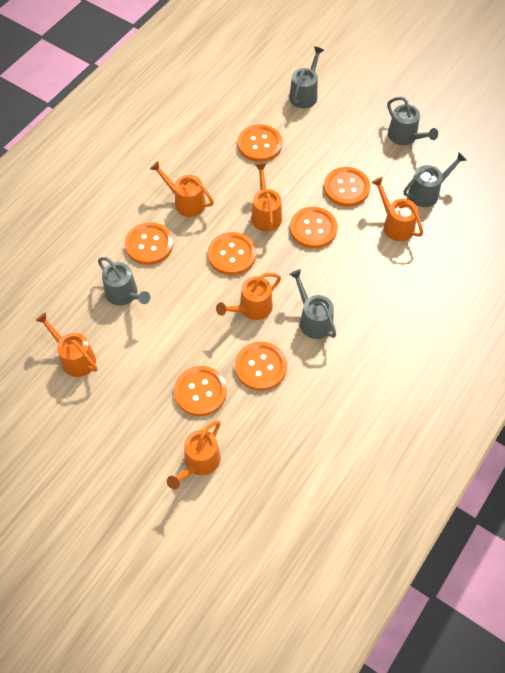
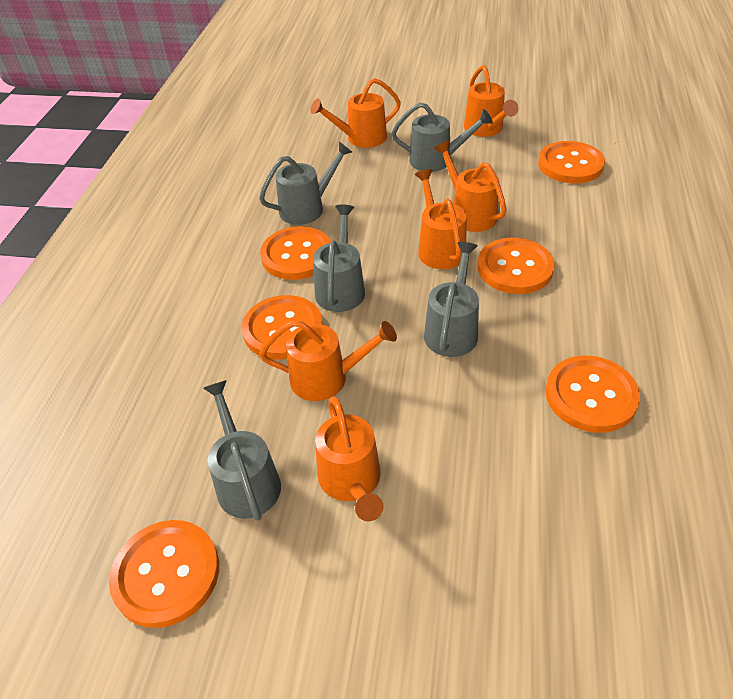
orange button: [125,222,173,265] [174,366,227,416] [208,232,256,275] [235,342,287,391] [238,124,282,162] [290,207,338,249] [324,167,370,207] = 7 -> [109,520,219,628] [242,295,322,359] [260,226,331,280] [478,238,555,294] [538,141,605,183] [545,356,640,433] = 6

